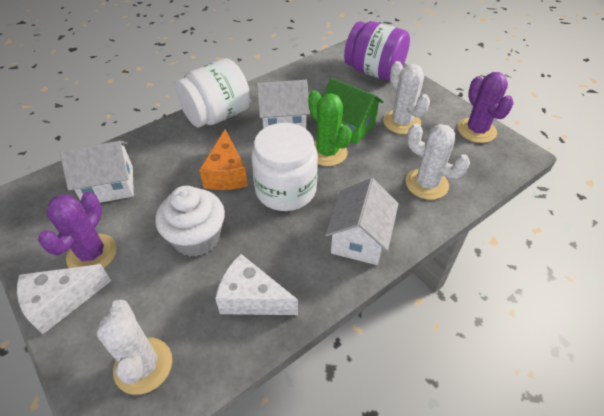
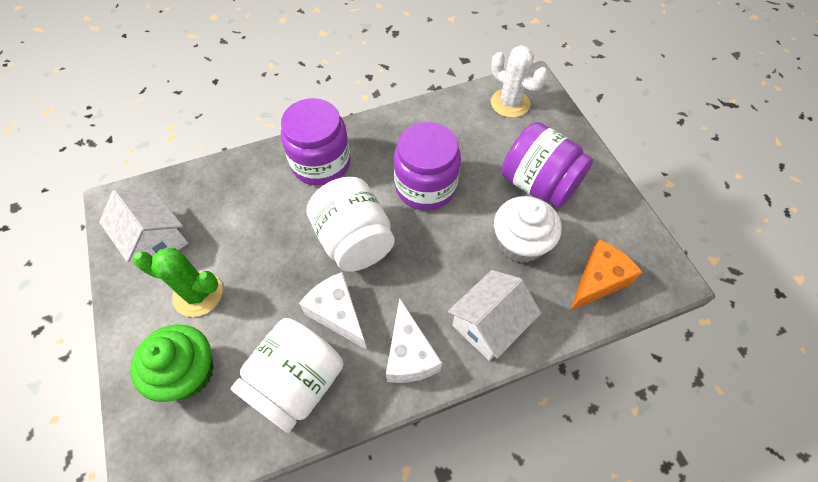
green cupcake: none = 0 -> [130,324,214,402] = 1
green house: [322,78,383,144] = 1 -> none = 0
purple cactus: [38,192,117,268] [458,72,514,143] = 2 -> none = 0
purple jar: [344,21,410,81] = 1 -> [281,98,351,186] [394,122,461,210] [502,122,593,208] = 3
white cactus: [96,300,172,395] [383,61,430,134] [406,123,470,200] = 3 -> [491,45,548,118] = 1
white house: [59,141,134,203] [257,80,310,129] [325,178,399,265] = 3 -> [99,189,188,262] [448,270,541,361] = 2

